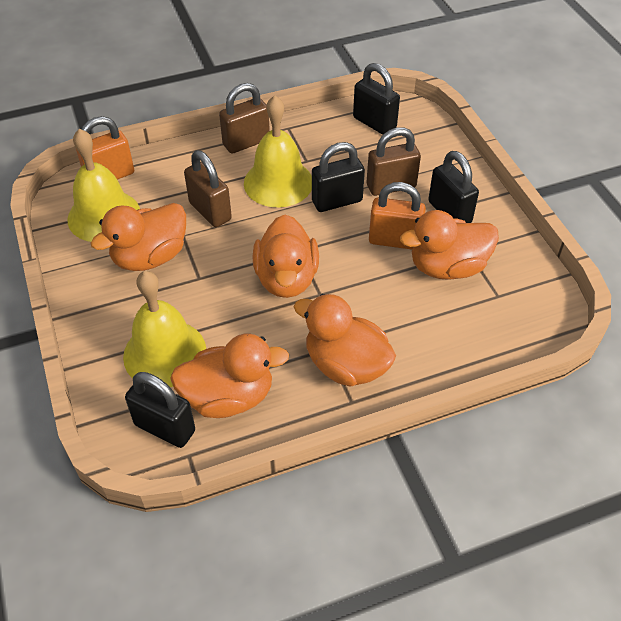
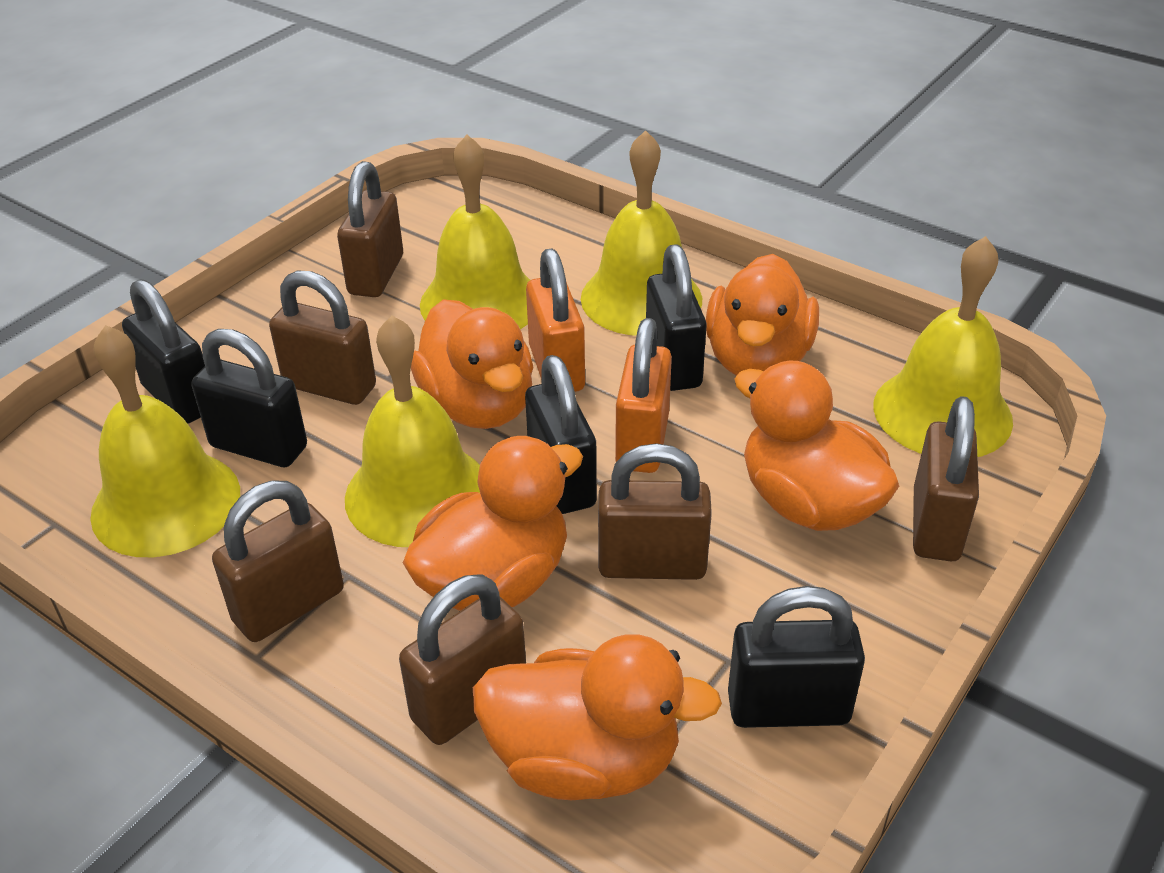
black padlock: [125,372,195,448] [312,142,365,212] [353,63,400,135] [428,151,479,223] = 4 -> [122,279,205,424] [192,329,307,467] [525,355,597,514] [646,244,707,391] [728,586,865,728] = 5
brown padlock: [184,150,232,227] [219,83,270,154] [367,127,421,196] = 3 -> [212,481,344,642] [269,271,376,405] [337,161,403,297] [399,574,526,745] [598,443,712,580] [913,396,979,561] = 6
yellow bell: [67,129,140,242] [123,271,206,387] [244,95,312,207] = 3 -> [90,325,240,557] [345,316,480,547] [420,135,530,329] [581,130,702,336] [873,236,1013,457] = 5

